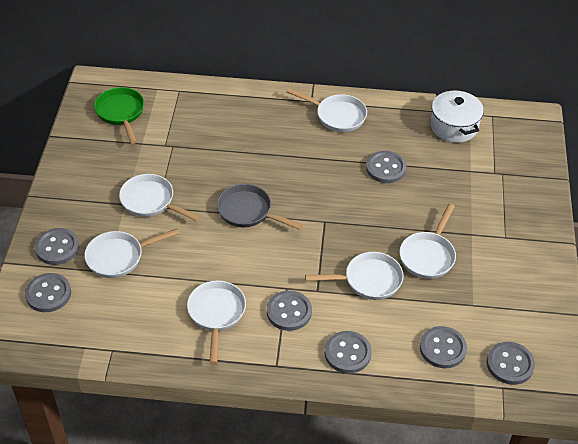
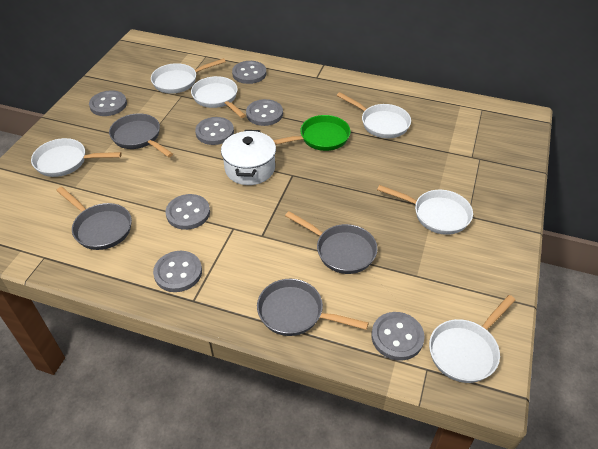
grey pan: [217,184,303,230] = 1 -> [56,187,132,250] [109,114,173,157] [257,279,369,336] [285,211,378,274] = 4

